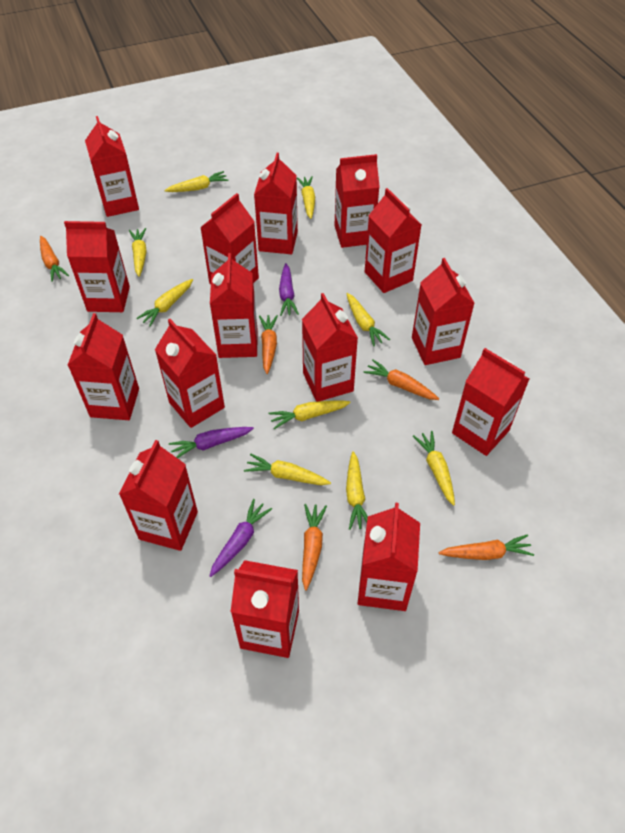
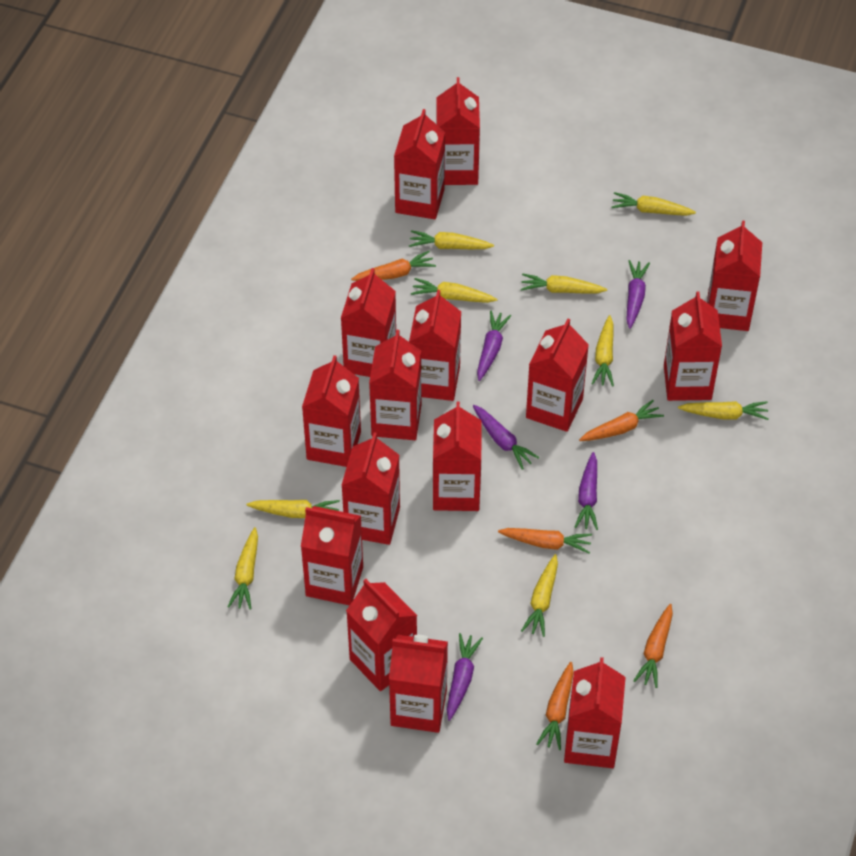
purple carrot: [169,427,254,458] [210,499,272,577] [279,263,299,316] = 3 -> [447,633,483,721] [473,405,539,470] [477,311,511,381] [574,452,598,530] [626,260,650,329] = 5

